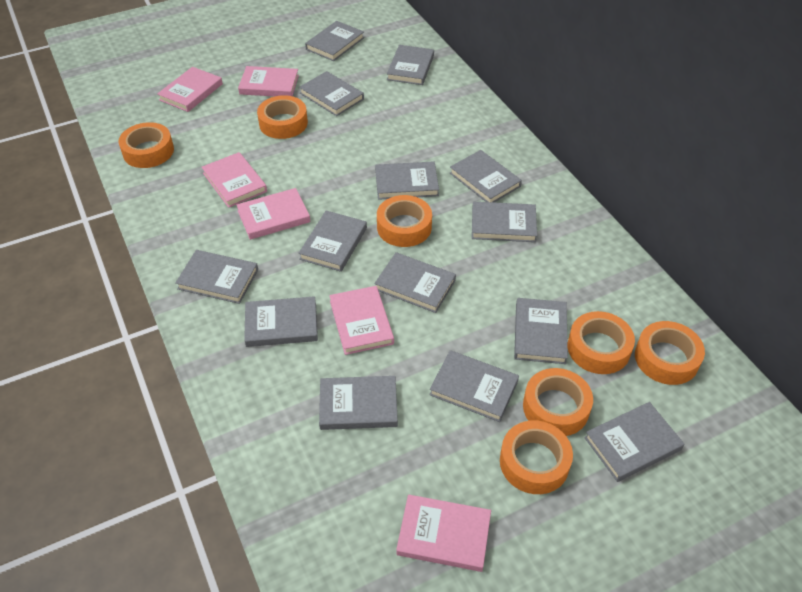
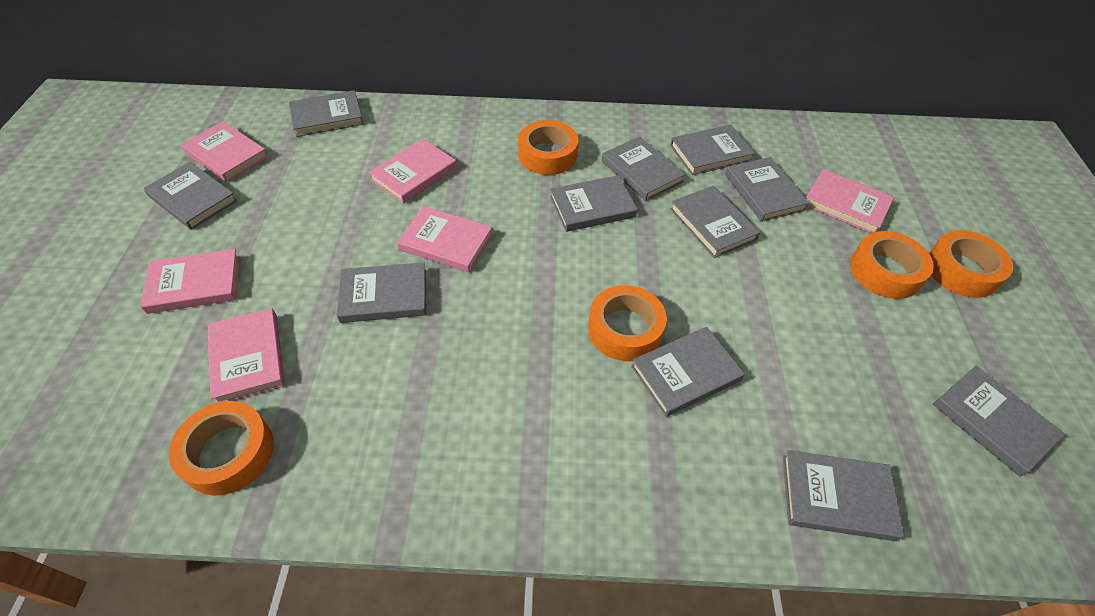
grey book: [175,250,258,304] [244,296,318,347] [299,71,364,116] [299,210,367,272] [305,21,364,61] [319,376,398,430] [374,252,456,313] [375,161,439,200] [387,45,434,85] [429,350,519,422] [450,150,522,202] [472,202,537,242] [514,298,568,364] [584,402,684,482] = 14 -> [143,162,237,230] [289,90,364,137] [336,262,427,323] [550,175,638,232] [601,137,685,201] [631,327,745,417] [670,125,755,175] [670,185,760,258] [725,157,809,222] [783,450,904,541] [933,366,1065,477] = 11
orange tape: [119,122,174,168] [257,95,308,139] [377,195,432,247] [500,421,573,494] [523,368,593,436] [567,311,635,374] [635,321,705,385] = 7 -> [169,401,274,495] [518,120,579,175] [588,285,667,361] [850,231,934,299] [929,230,1013,298] = 5

